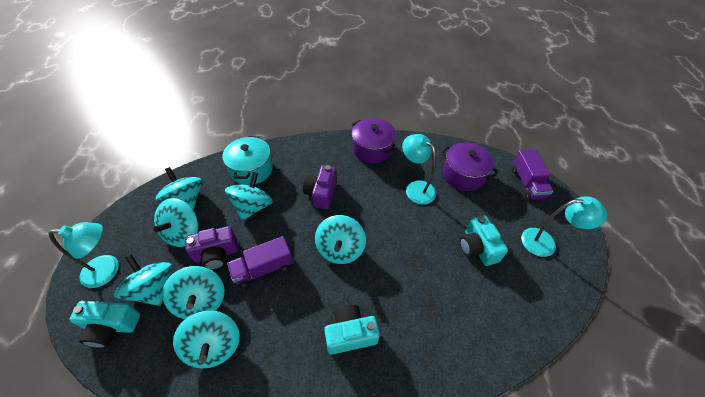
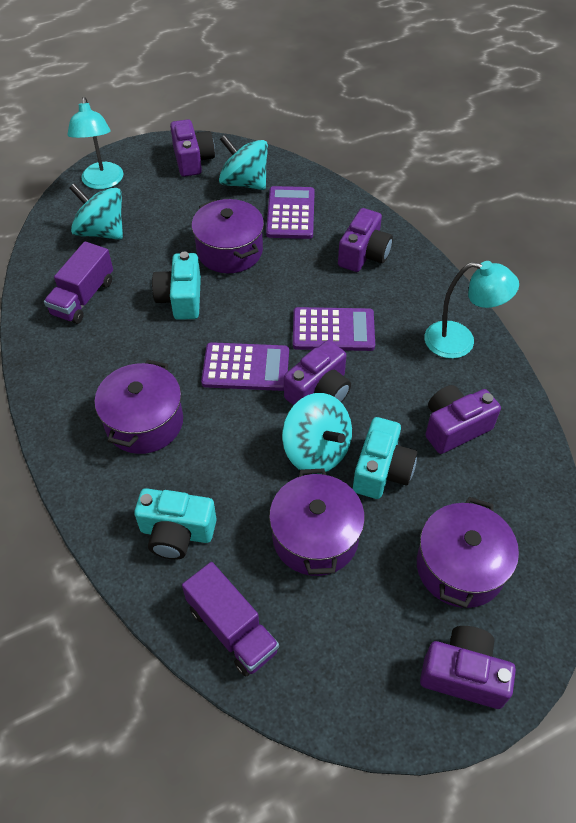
purple calculator: none = 0 -> [201,342,289,391] [266,186,315,239] [293,307,375,351] = 3
purple camera: [185,226,238,270] [303,165,337,210] = 2 -> [170,119,215,177] [284,340,351,405] [338,208,393,272] [420,626,516,709] [425,385,501,454] = 5
purple pot: [351,118,397,163] [440,142,499,191] = 2 -> [95,359,183,454] [192,199,264,273] [269,468,365,576] [417,497,519,608] = 4
turquoise lamp: [48,222,119,288] [402,134,436,204] [521,196,607,257] = 3 -> [67,97,123,189] [424,261,519,359] = 2
turquoise pot: [222,136,273,185] = 1 -> none = 0
turquoise spinning top: [114,254,172,306] [154,198,199,247] [156,167,203,210] [162,266,225,319] [173,310,240,368] [225,172,273,221] [315,215,366,264] = 7 -> [69,183,123,240] [219,135,268,190] [282,393,352,474] = 3

